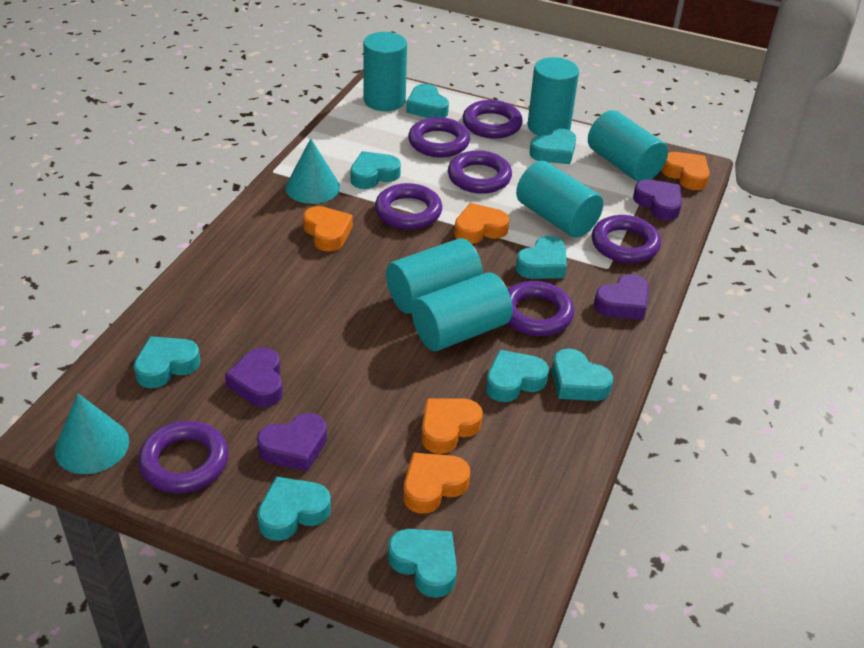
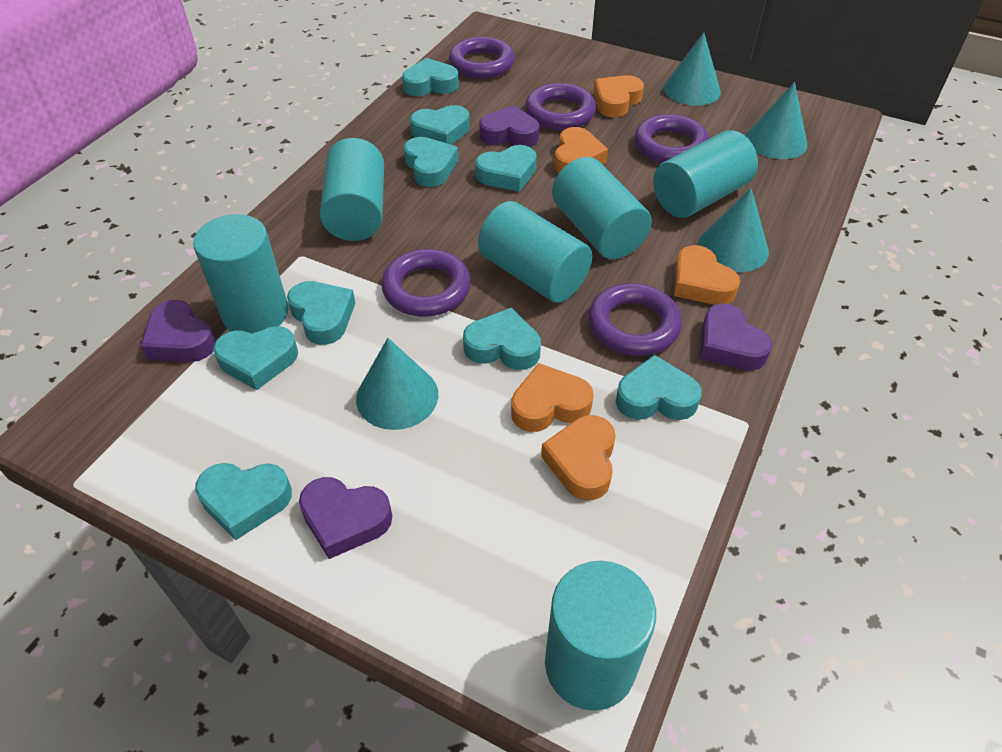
purple ring: [138,421,229,493] [375,183,442,230] [408,117,470,157] [448,150,512,194] [463,100,523,139] [507,281,574,336] [592,215,661,263] = 7 -> [381,249,471,317] [449,37,515,79] [525,83,596,130] [588,283,682,356] [634,114,709,163] = 5
turquoise cone: [55,393,129,474] [286,138,340,204] = 2 -> [356,338,438,430] [664,32,721,106] [698,188,769,272] [746,82,808,159] = 4

